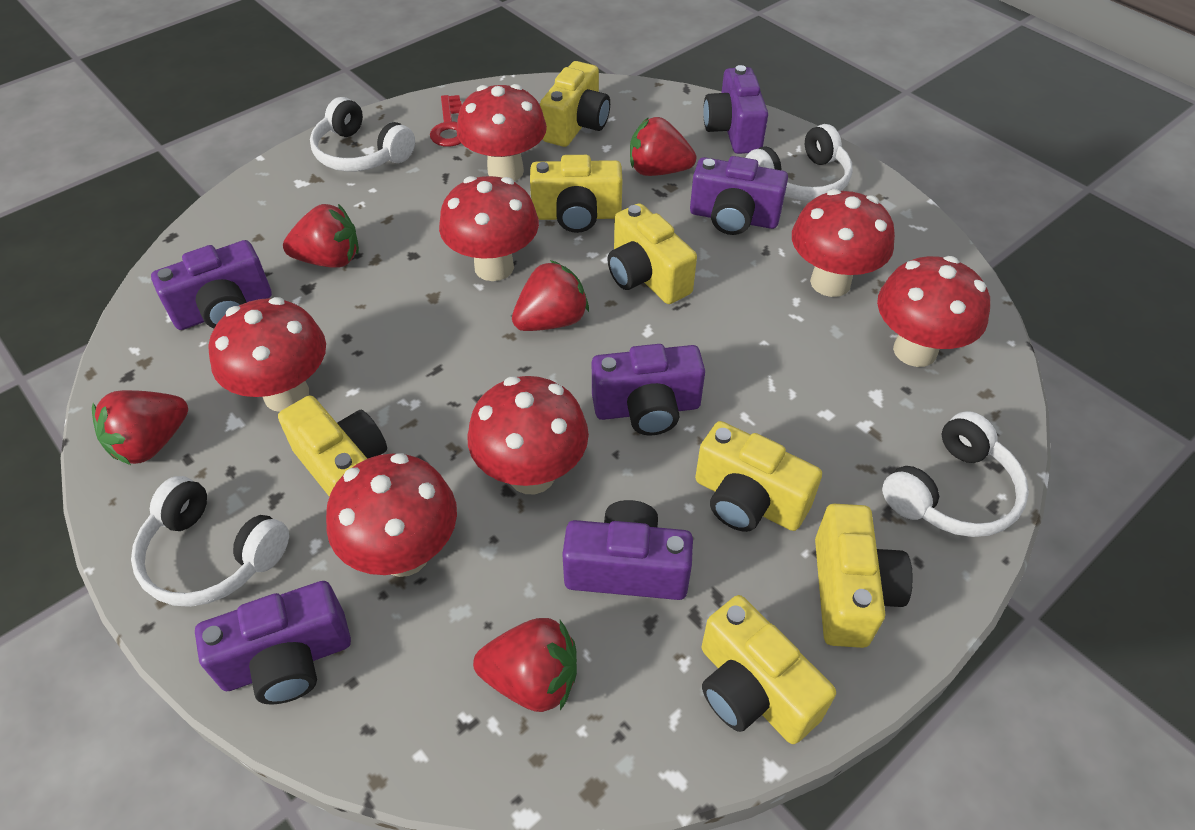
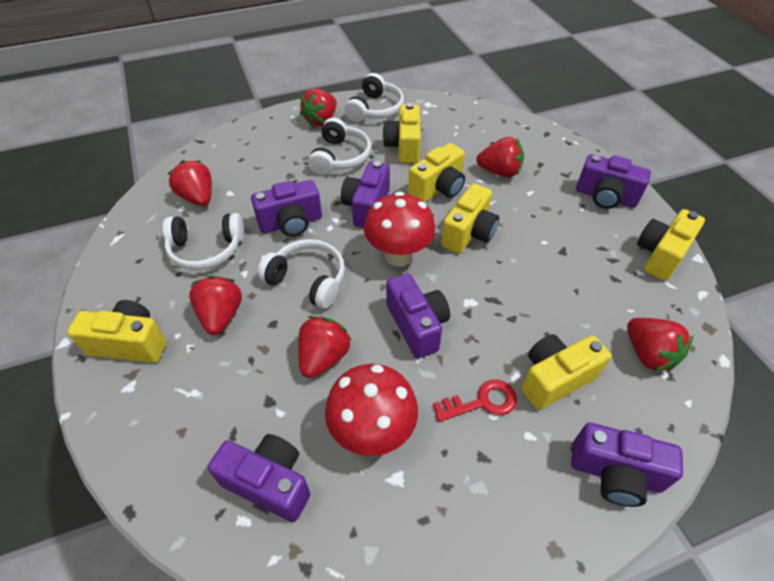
red mushroom: [209,297,326,412] [326,453,457,577] [439,176,539,281] [457,84,547,181] [467,376,589,494] [792,189,895,297] [877,256,990,367] = 7 -> [325,364,418,456] [364,191,435,267] = 2
red strawberry: [92,390,188,465] [283,204,359,268] [473,618,577,712] [512,260,589,331] [630,117,696,176] = 5 -> [167,160,212,206] [189,276,242,335] [298,316,352,378] [300,88,337,126] [476,137,524,178] [627,318,693,371] = 6
yellow camera: [278,396,387,497] [530,155,622,233] [540,61,610,147] [607,203,697,304] [695,421,822,532] [702,595,836,744] [815,504,913,648] = 7 -> [67,300,166,363] [383,103,421,163] [408,143,465,202] [441,183,499,253] [522,334,611,410] [637,209,705,281] = 6

